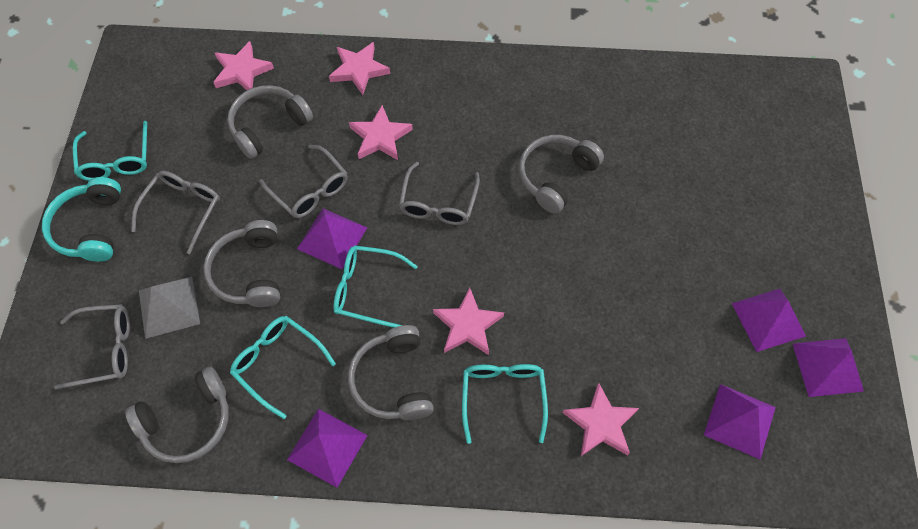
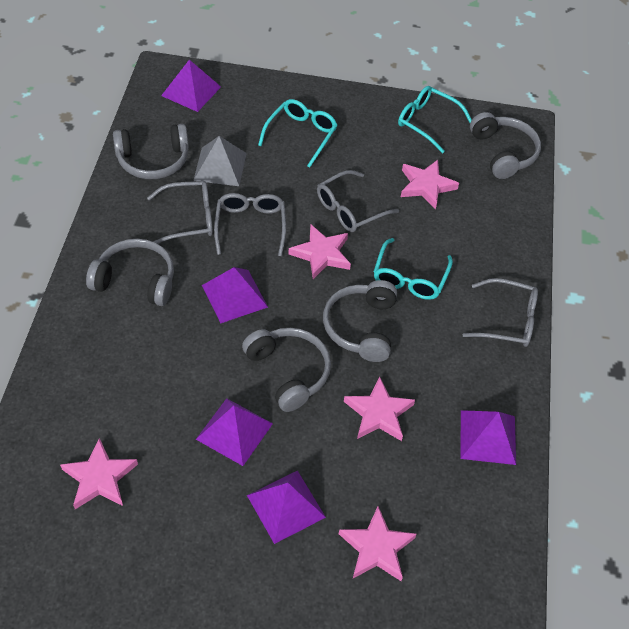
turquoise glasses: [73,121,147,181] [230,316,336,419] [333,245,418,328] [462,364,548,444] = 4 -> [258,99,337,168] [373,238,453,300] [398,86,472,153] = 3
turquoise headphones: [42,177,121,262] = 1 -> none = 0

